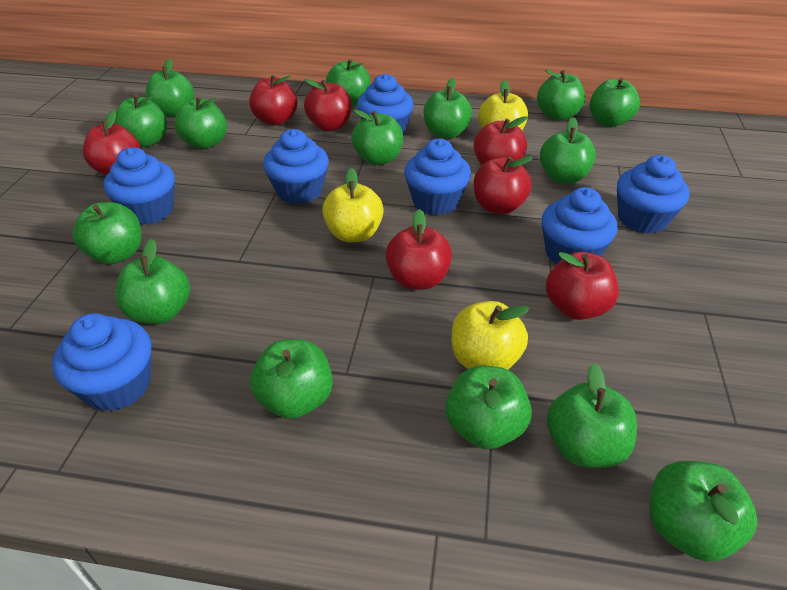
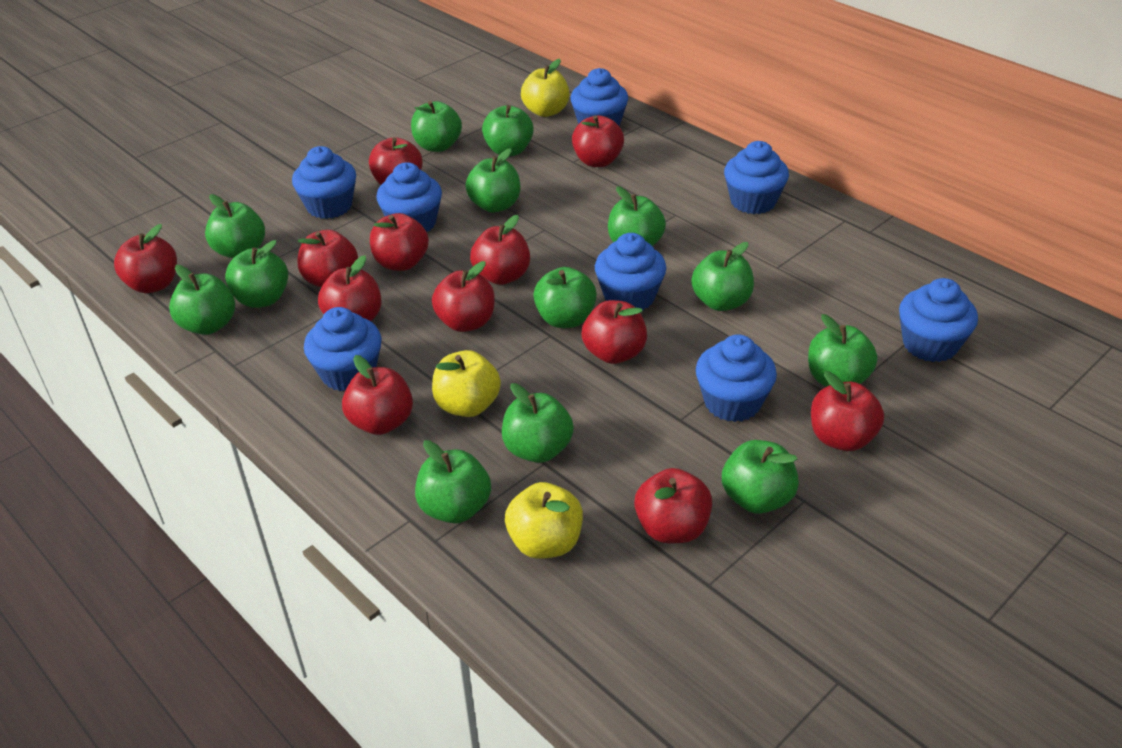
blue cupcake: [52,313,151,411] [104,147,175,225] [263,129,329,204] [357,74,414,134] [404,139,471,215] [542,187,618,264] [617,155,689,234] = 7 -> [292,146,356,219] [304,307,382,391] [377,162,442,232] [571,68,628,126] [595,233,666,310] [696,334,777,422] [724,141,789,214] [899,278,978,362] = 8
green apple: [72,202,142,264] [114,95,167,147] [115,239,190,324] [146,59,194,117] [174,97,227,149] [250,339,333,419] [326,59,371,107] [352,110,403,165] [423,78,472,139] [445,366,532,449] [537,69,585,120] [540,117,596,184] [547,363,637,468] [590,77,640,127] [650,461,757,562] = 15 -> [169,265,235,335] [205,194,265,258] [225,240,288,308] [411,101,462,152] [415,440,491,523] [465,148,520,213] [482,105,534,156] [502,383,574,463] [533,267,597,328] [608,186,666,246] [691,242,754,311] [722,440,799,514] [808,314,877,387] = 13
red apple: [83,110,140,175] [249,75,298,125] [304,79,352,131] [385,209,452,290] [473,116,527,165] [474,156,533,214] [546,252,619,320] = 7 -> [114,224,177,293] [297,230,358,287] [318,255,381,321] [342,355,413,435] [369,137,423,185] [370,213,429,271] [432,261,495,332] [470,215,530,285] [572,115,624,167] [582,300,647,364] [634,468,712,543] [811,371,884,451] = 12

